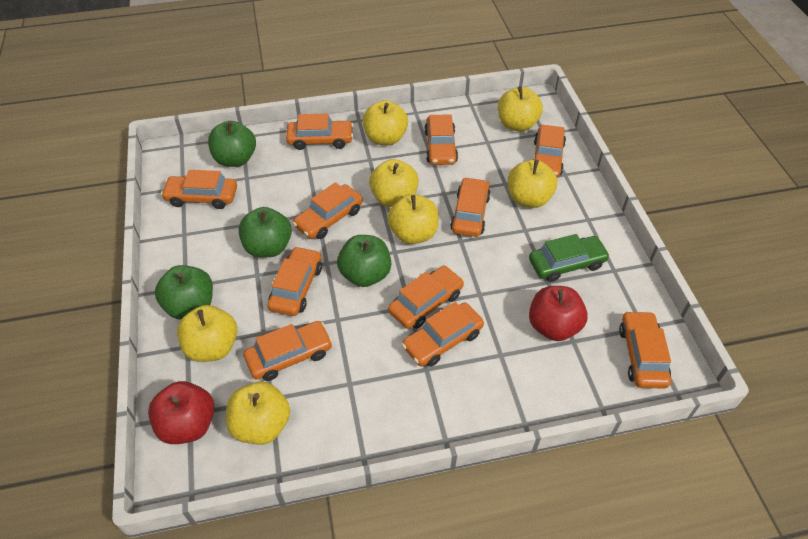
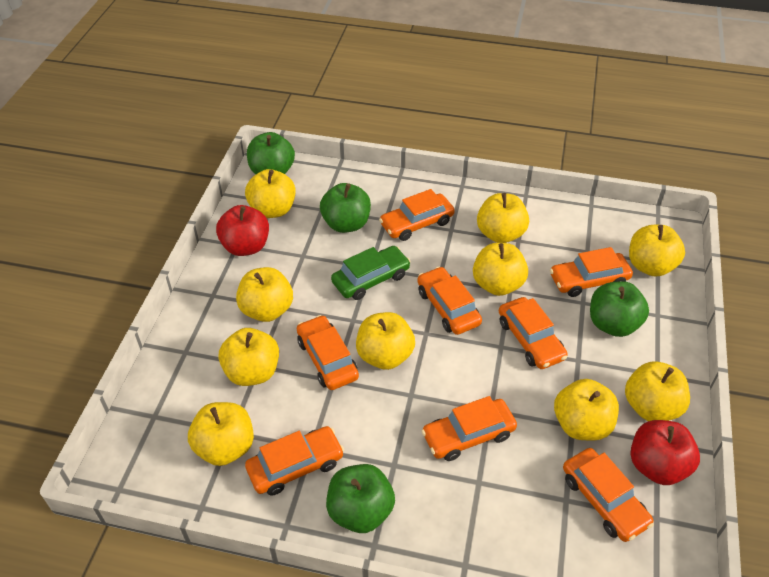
orange car: [161,170,237,209] [244,321,333,381] [267,246,322,316] [286,114,353,150] [293,182,363,239] [388,266,464,329] [402,302,484,367] [424,114,458,165] [450,177,491,237] [533,124,566,177] [619,311,671,388] = 11 -> [245,426,344,496] [297,315,359,390] [379,189,455,241] [417,267,482,335] [422,396,517,461] [499,297,568,369] [550,247,633,297] [563,448,654,542] = 8
yellow apple: [177,305,238,362] [226,382,290,445] [363,100,408,145] [369,159,419,207] [387,194,439,244] [498,86,543,132] [508,160,557,208] = 7 -> [188,402,254,466] [218,328,279,386] [236,267,293,322] [245,169,296,218] [356,312,415,370] [473,243,528,296] [477,193,529,243] [554,379,619,440] [625,362,690,421] [629,225,685,277] = 10

